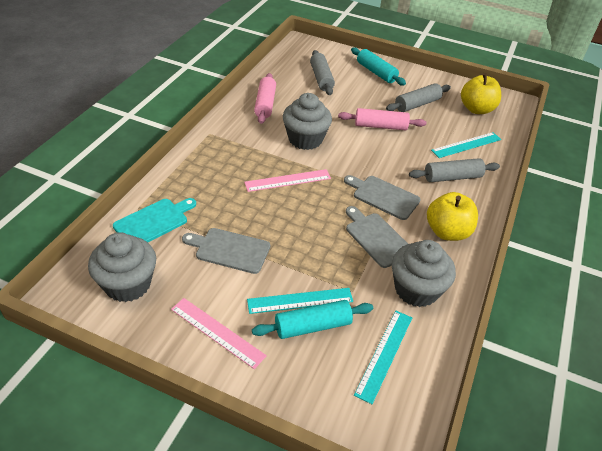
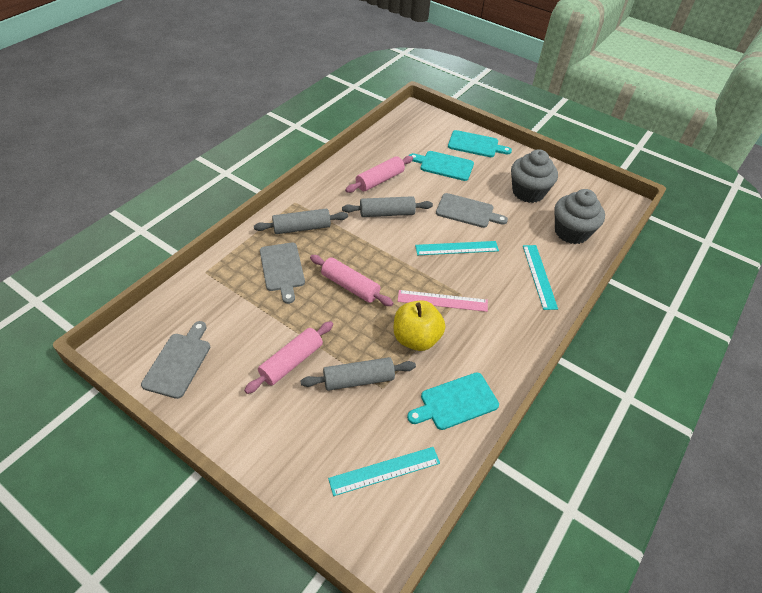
grey cupcake: [88,232,156,302] [283,93,332,150] [392,240,456,307] = 3 -> [511,149,558,203] [555,189,605,244] = 2
pink rolling pin: [254,73,276,124] [338,108,427,130] = 2 -> [244,321,333,394] [310,255,393,306] [345,156,413,193] = 3
pink ruler: [171,298,267,369] [244,169,331,192] = 2 -> [398,290,488,312] = 1
turquoise cutting board: [113,198,196,242] = 1 -> [407,372,499,430] [409,151,474,181] [448,130,512,157] = 3
turquoise rolling pin: [252,300,373,339] [351,47,406,86] = 2 -> none = 0
yellow apple: [427,192,478,241] [461,73,501,114] = 2 -> [394,300,445,351] = 1

